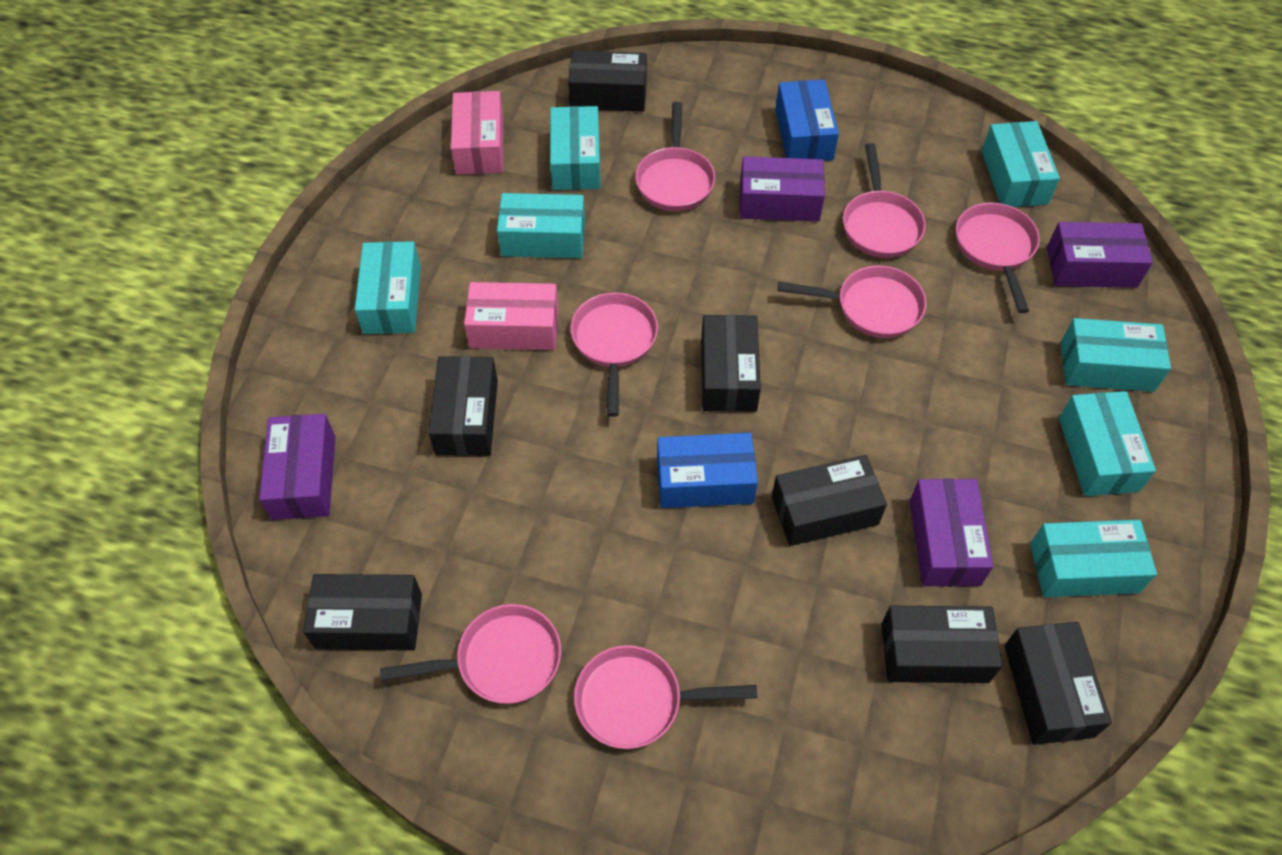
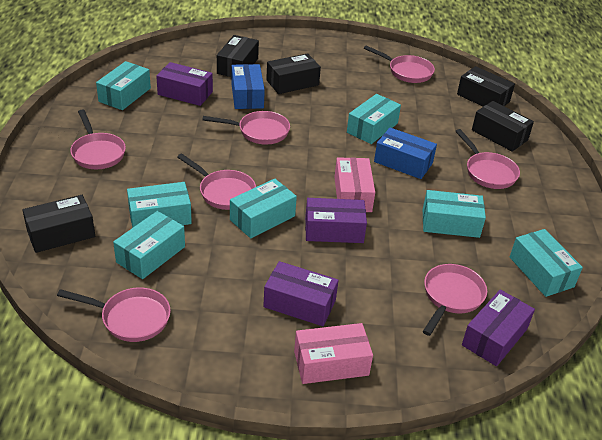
black box: [303,574,422,651] [428,356,498,456] [568,50,647,112] [701,315,761,412] [772,455,887,546] [881,606,1002,683] [1004,622,1112,745] = 7 -> [22,195,95,253] [217,35,259,77] [266,53,321,94] [457,66,515,106] [472,101,534,152] = 5

